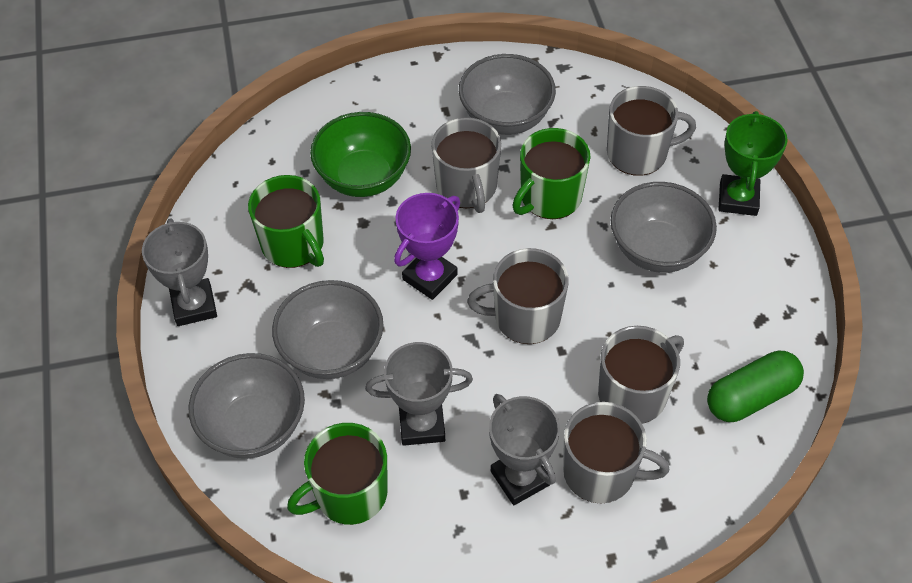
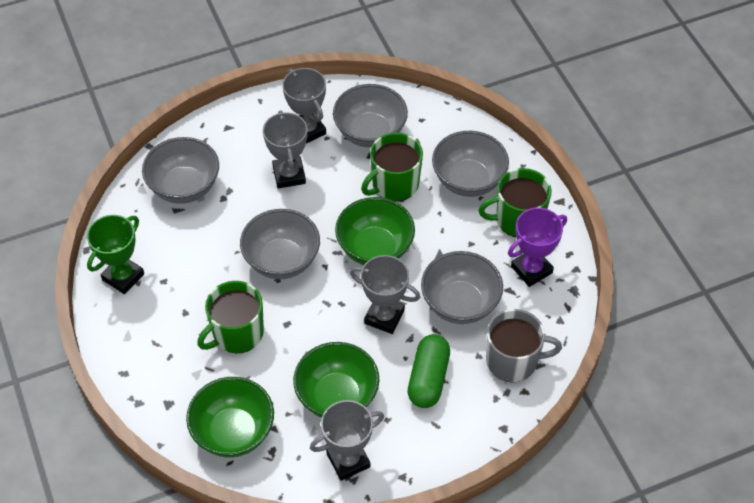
green bowl: [310,112,411,197] = 1 -> [186,377,274,457] [293,342,380,418] [335,197,415,265] = 3
grey bowl: [189,353,305,459] [272,280,384,379] [459,54,556,135] [611,182,717,273] = 4 -> [142,137,219,204] [240,209,320,279] [333,84,408,148] [421,251,503,324] [432,131,509,197] = 5
grey mug: [431,117,501,213] [467,248,569,344] [563,402,669,504] [598,326,684,424] [607,86,696,176] = 5 -> [486,309,562,383] = 1
grey trophy: [142,218,217,326] [365,342,473,446] [489,394,560,505] = 3 -> [263,110,308,188] [282,68,326,143] [310,400,384,481] [350,255,420,334] = 4

